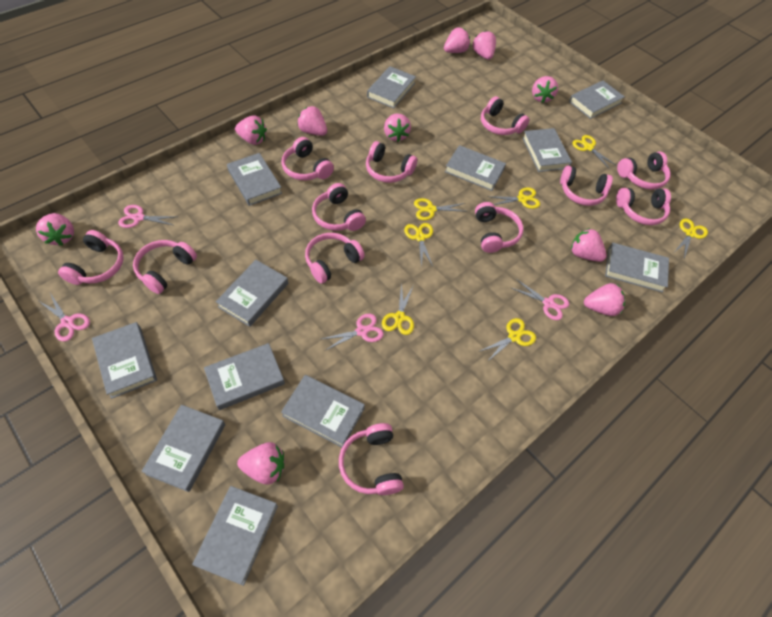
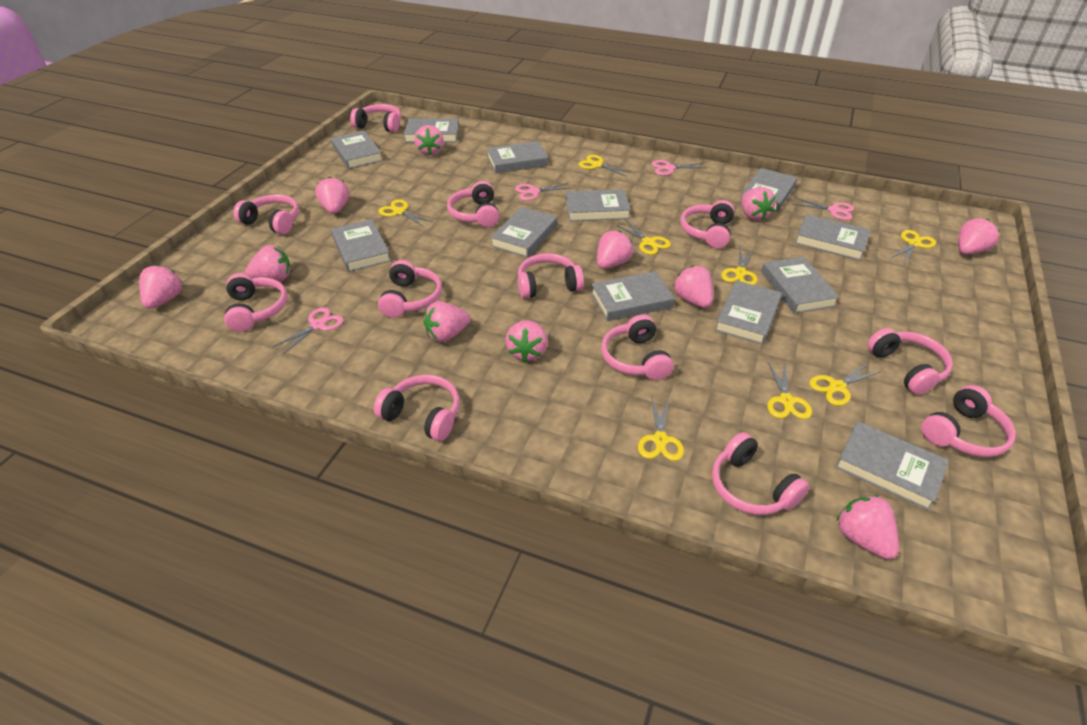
pink strawberry: [36,213,74,246] [235,115,267,145] [237,442,284,485] [297,106,327,136] [384,114,411,142] [444,27,470,53] [473,31,496,60] [532,76,558,103] [571,228,606,262] [584,283,625,316] = 10 -> [139,265,183,309] [245,245,291,281] [315,177,349,214] [414,125,444,156] [424,301,470,342] [505,320,548,362] [597,230,633,269] [673,265,713,308] [741,187,776,220] [836,495,899,559] [958,218,1000,254] = 11
yellow scissors: [382,283,414,335] [404,223,433,267] [414,198,468,220] [480,318,536,362] [487,187,540,209] [572,135,616,169] [675,219,708,259] = 7 -> [379,199,433,227] [578,155,632,177] [616,220,671,255] [638,396,684,461] [721,248,758,285] [767,362,812,419] [809,363,882,406] [892,230,936,264] = 8

